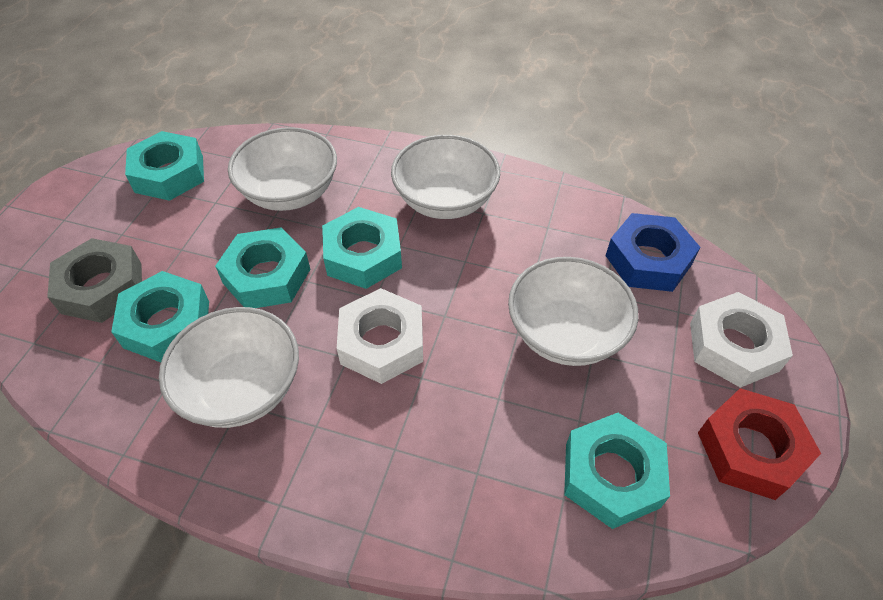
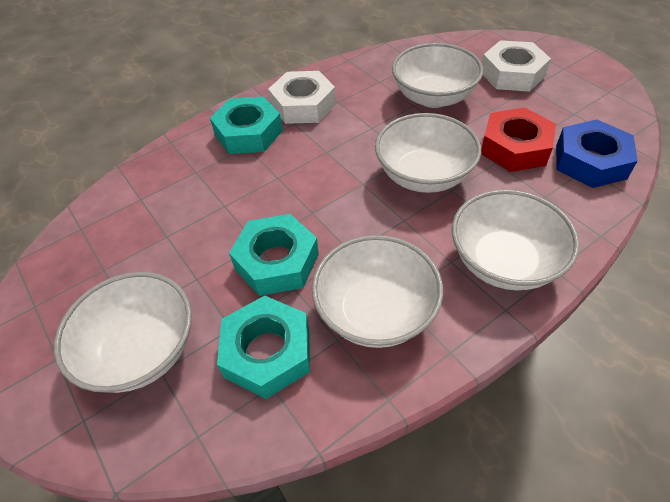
grey nut: [47,238,142,323] = 1 -> none = 0
turquoise nut: [111,271,209,362] [125,131,204,201] [215,228,310,308] [322,207,402,289] [564,413,670,529] = 5 -> [210,96,283,154] [217,296,310,399] [229,214,319,296] = 3
white bowl: [159,307,299,428] [228,127,337,211] [391,135,500,219] [508,257,639,366] = 4 -> [54,272,192,393] [312,235,443,348] [375,113,481,193] [392,43,484,108] [452,190,580,290] = 5

